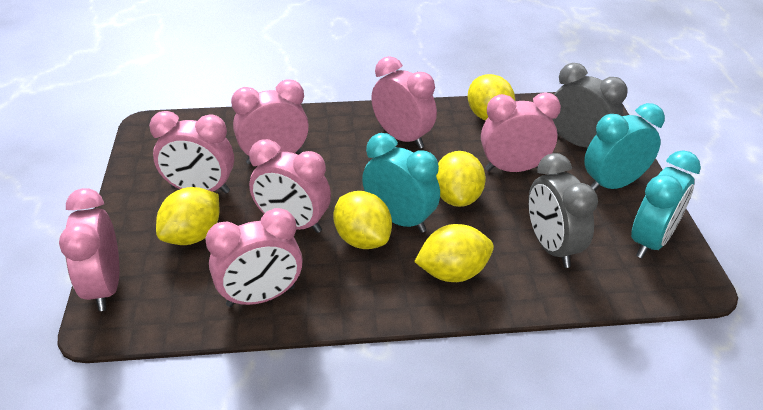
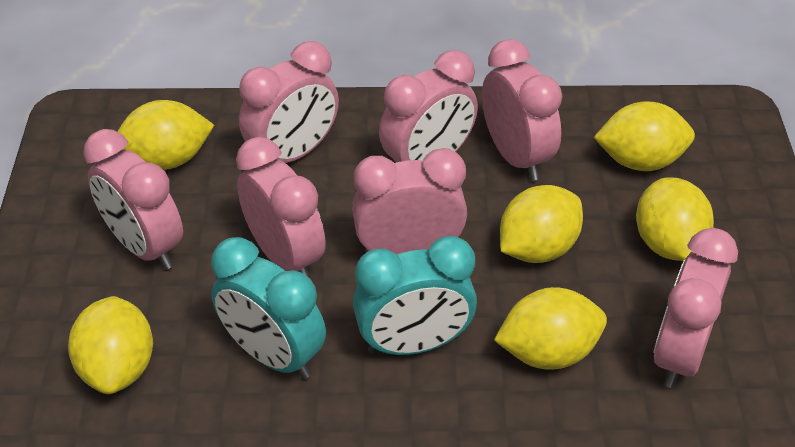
grey clock: [528,153,598,268] [552,63,628,147] = 2 -> none = 0
turquoise clock: [362,133,440,233] [584,103,665,191] [631,150,701,258] = 3 -> [211,237,326,379] [353,236,477,355] = 2
yellow lemon: [156,187,219,245] [333,191,392,249] [414,224,494,282] [436,151,486,207] [468,74,515,121] = 5 -> [68,296,153,394] [117,100,214,170] [494,287,607,370] [500,185,583,263] [594,101,695,171] [636,177,714,261] = 6

